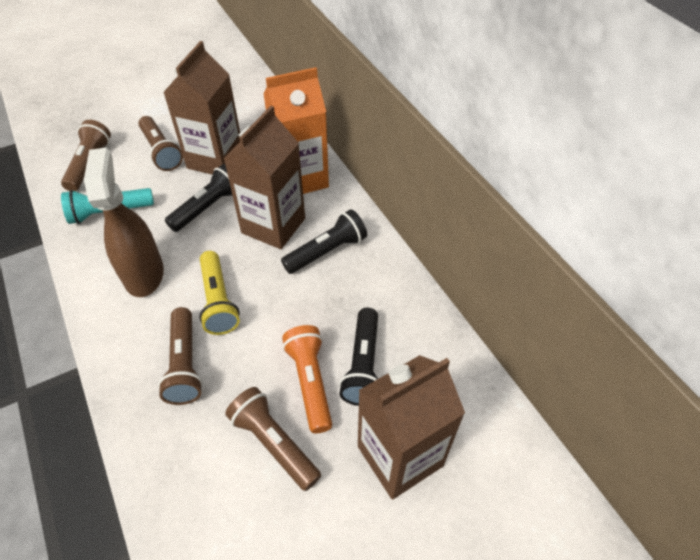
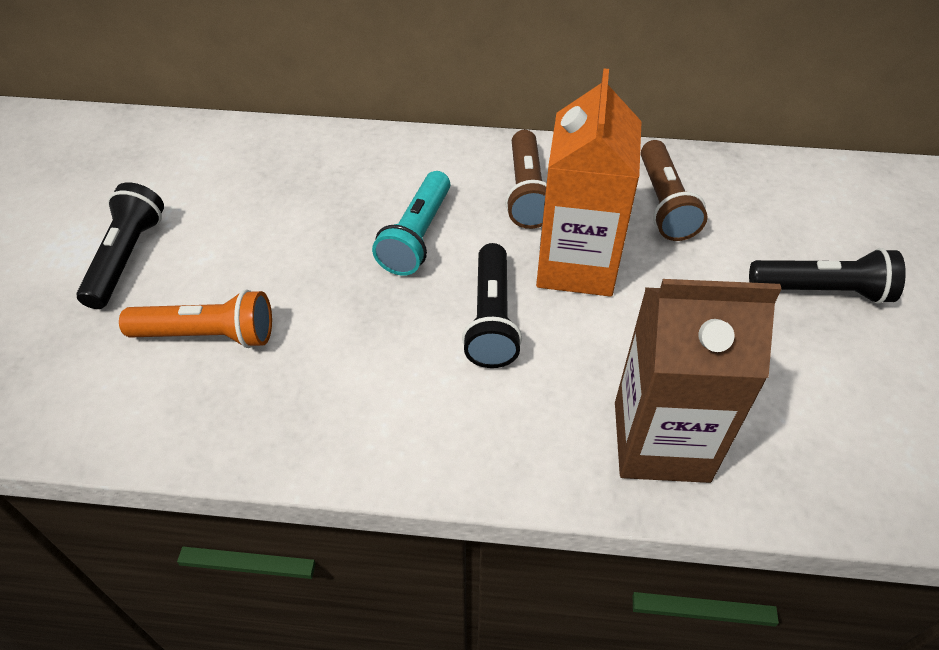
brown carton: [163,41,240,175] [223,106,305,249] [358,355,465,499] = 3 -> [615,279,782,483] = 1
brown flashlight: [61,120,111,191] [138,116,183,171] [158,307,203,405] [225,387,321,491] = 4 -> [505,130,547,229] [641,140,708,241] = 2
brown spray bottle: [84,148,164,297] = 1 -> none = 0
yellow flashlight: [199,251,240,335] = 1 -> none = 0

